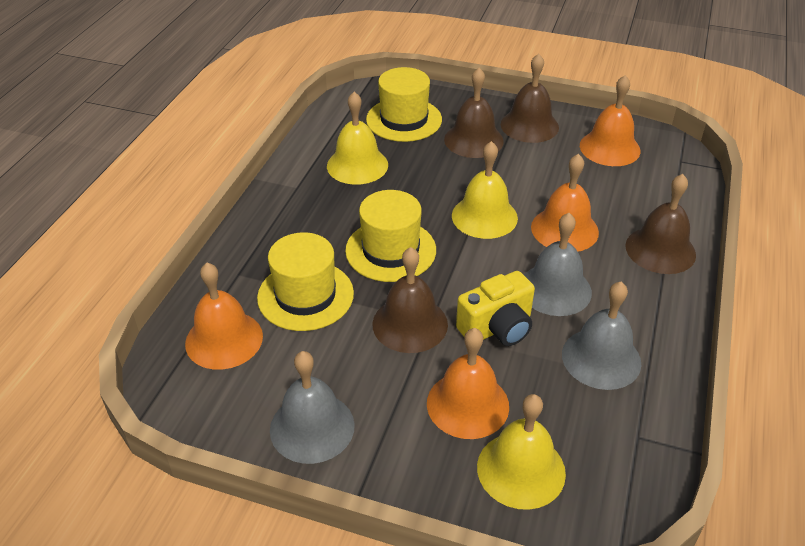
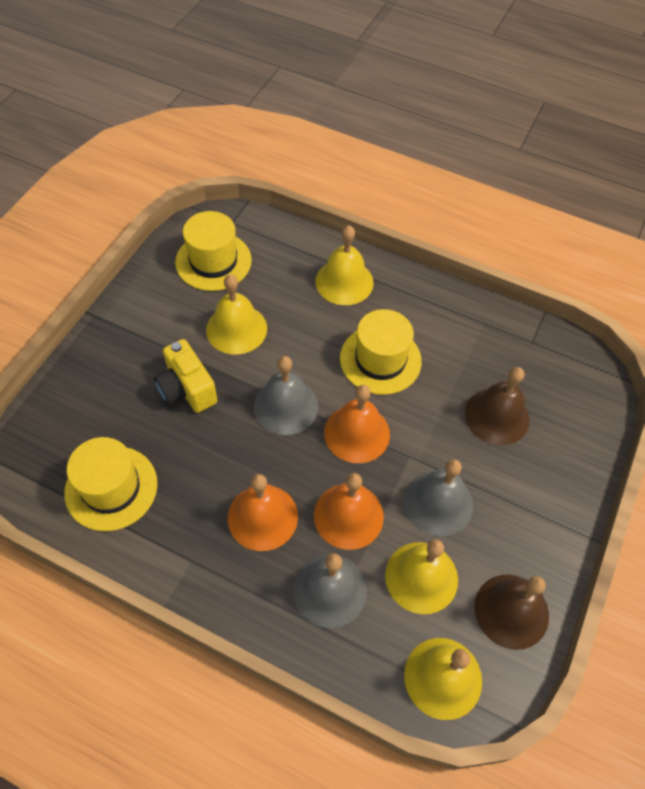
brown bell: [372,247,448,353] [444,68,504,158] [501,54,559,143] [625,174,696,274] = 4 -> [465,367,530,445] [475,575,549,650] = 2
orange bell: [185,263,263,370] [427,328,509,439] [531,154,599,252] [580,75,640,166] = 4 -> [228,474,298,551] [314,473,384,550] [324,385,390,463] = 3
yellow bell: [327,92,388,185] [452,141,518,239] [477,394,566,510] = 3 -> [206,274,267,354] [315,225,374,305] [385,539,458,614] [404,638,482,720] = 4

